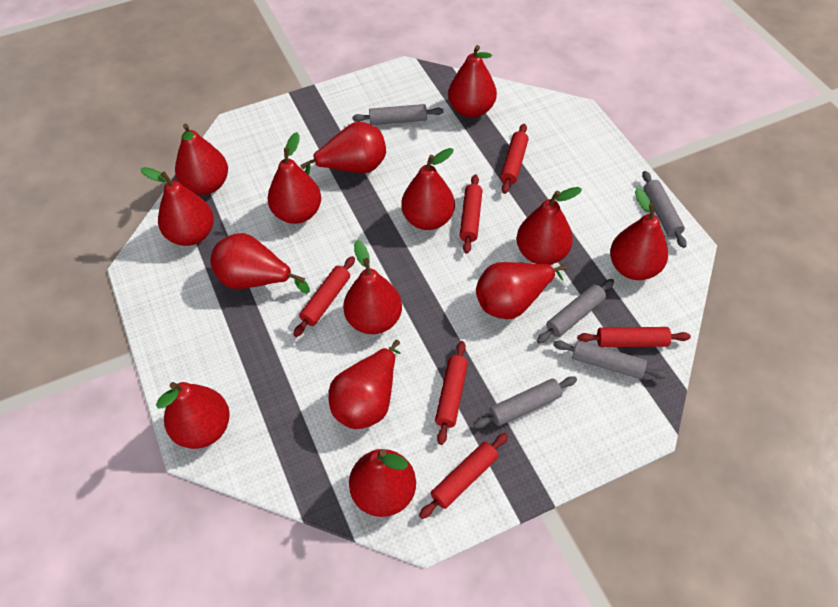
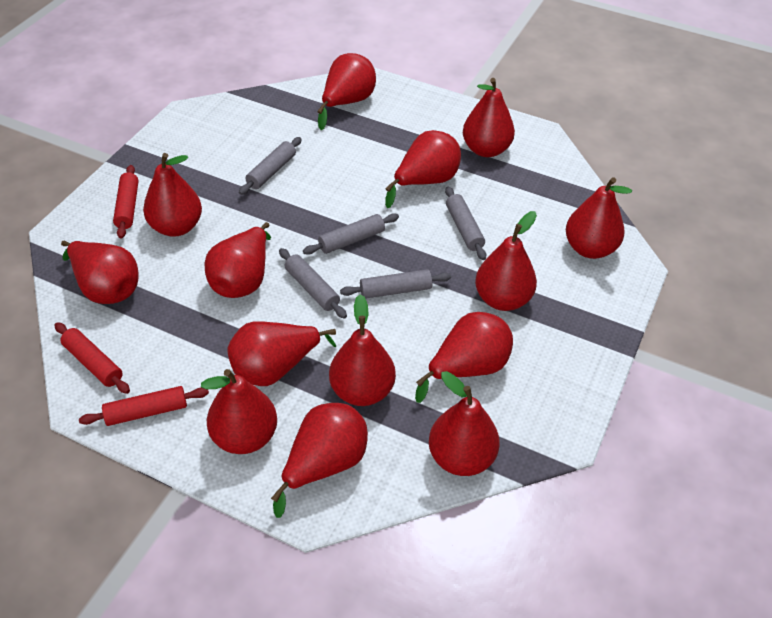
red rolling pin: [293,256,355,337] [419,433,508,519] [435,341,468,445] [460,174,482,254] [500,124,529,194] [577,327,691,347] = 6 -> [55,322,130,394] [79,386,209,426] [113,165,139,239] = 3

